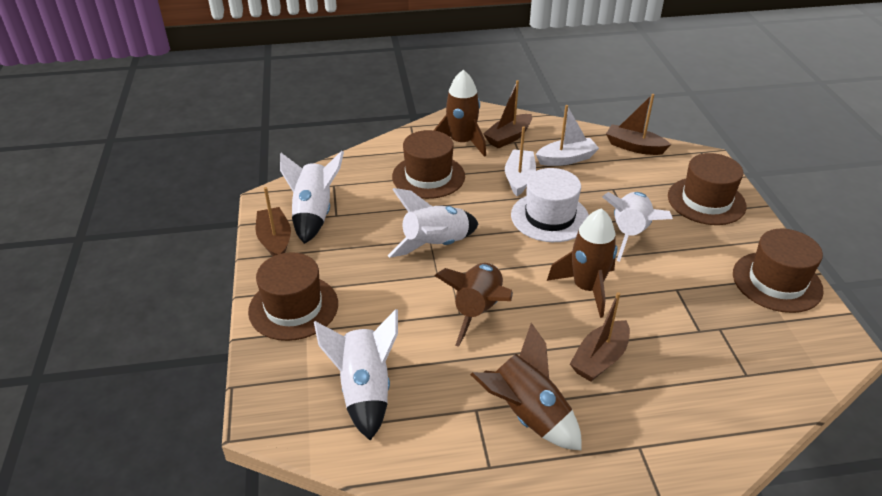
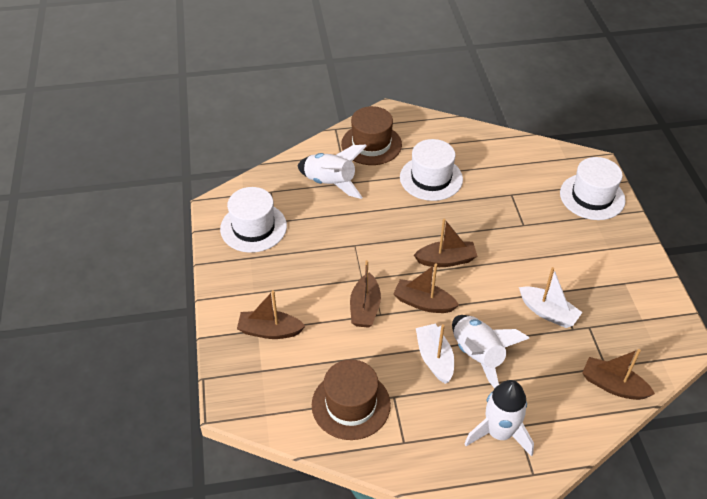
brown boat: [256,187,291,256] [483,80,532,149] [570,292,630,382] [606,94,671,155] = 4 -> [237,290,305,339] [350,260,381,328] [393,263,459,313] [414,218,477,267] [582,349,655,400] = 5
brown hat: [248,252,338,341] [392,130,465,199] [668,153,746,225] [733,229,824,313] = 4 -> [312,359,391,440] [341,106,402,165] = 2
brown rocket: [434,70,486,157] [434,263,513,347] [470,323,582,451] [547,208,617,318] = 4 -> none = 0
white hat: [511,168,589,242] = 1 -> [220,187,287,253] [400,139,463,201] [560,157,626,220] = 3
white rocket: [280,151,344,244] [314,309,398,441] [388,188,479,258] [602,192,673,262] = 4 -> [298,145,366,199] [452,315,529,389] [464,380,534,456] = 3

